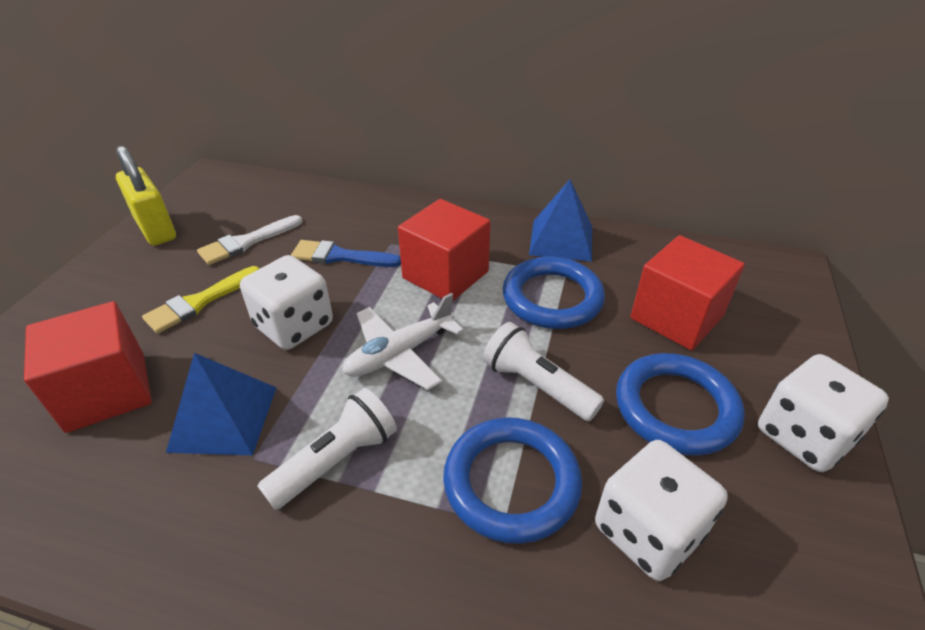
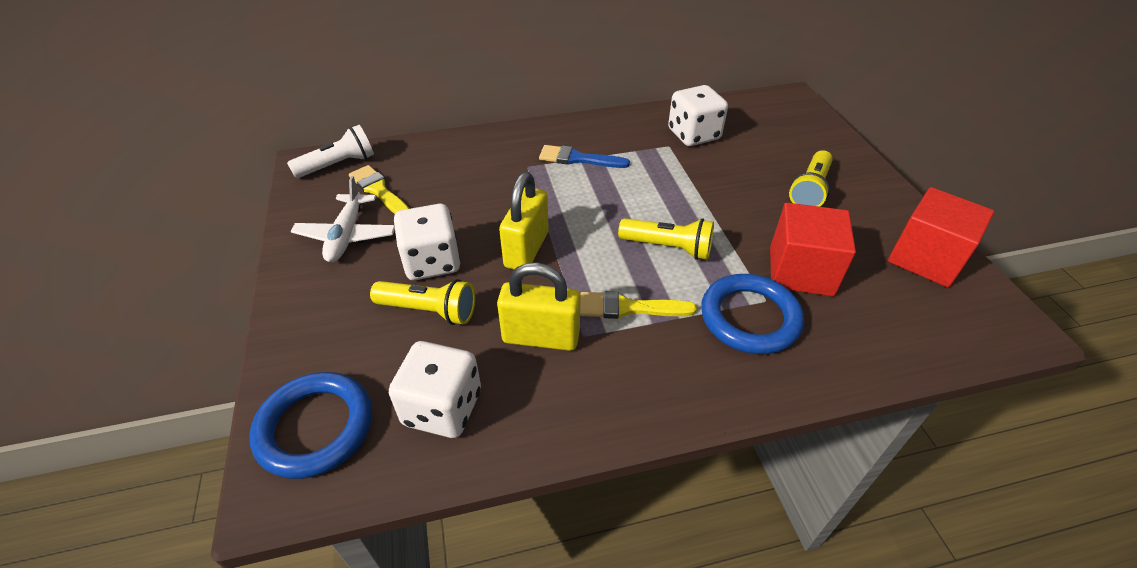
blue pyramid: [166,353,277,455] [529,180,592,261] = 2 -> none = 0
blue ring: [443,417,582,544] [503,257,605,329] [616,353,745,456] = 3 -> [250,372,372,479] [701,274,804,354] = 2
red cube: [24,301,152,433] [398,199,491,301] [630,235,745,351] = 3 -> [770,203,856,296] [888,187,994,288] = 2
white brush: [197,215,302,265] = 1 -> none = 0
white flashlight: [258,388,397,510] [483,322,604,421] = 2 -> [287,125,374,178] = 1
yellow brush: [142,266,260,334] = 1 -> [349,165,409,214] [580,291,697,319] = 2
yellow flashlight: none = 0 -> [370,279,475,325] [618,218,714,260] [789,150,833,207] = 3
yellow padlock: [116,145,176,246] = 1 -> [497,262,580,351] [499,172,549,270] = 2

